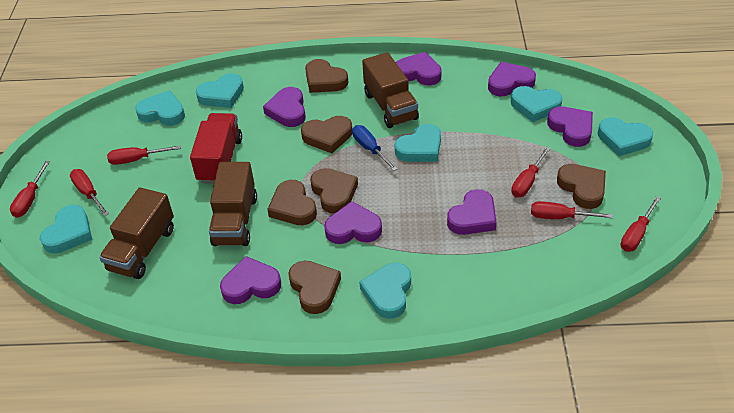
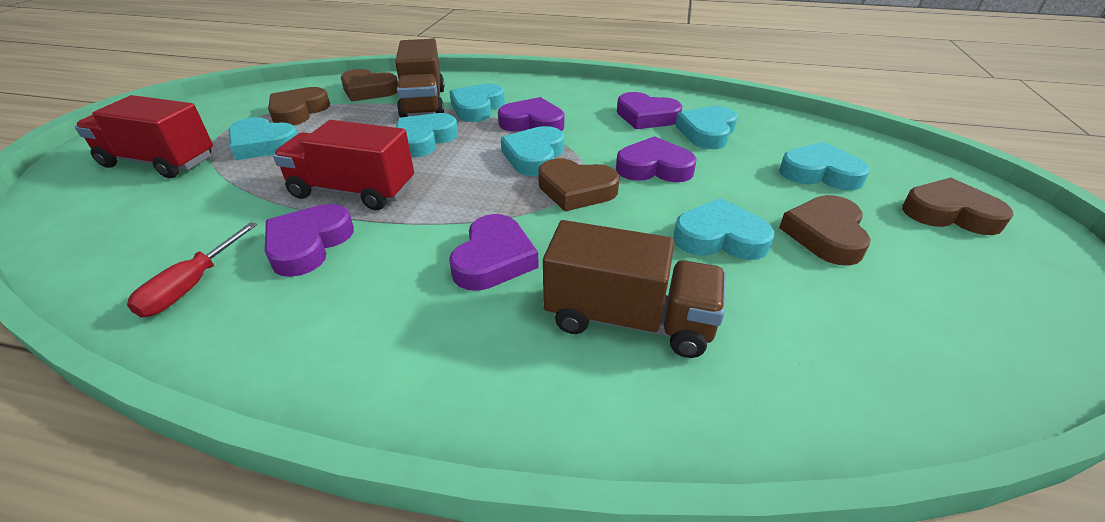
blue screwdriver: [352,125,397,171] = 1 -> none = 0
brown heart: [267,180,317,225] [288,261,341,314] [301,116,352,153] [305,59,348,93] [310,168,358,214] [557,164,606,209] = 6 -> [268,87,330,125] [341,69,398,102] [538,158,620,211] [779,195,871,266] [902,177,1013,235] = 5
brown truck: [99,187,174,279] [209,162,257,246] [362,52,419,128] = 3 -> [395,39,445,118] [543,220,726,358] = 2
purple heart: [220,256,281,304] [263,87,306,127] [324,201,382,244] [396,52,442,85] [447,189,497,235] [488,62,536,97] [547,106,593,147] = 7 -> [265,204,354,277] [449,214,539,291] [498,97,565,132] [616,136,697,182] [617,92,683,129] = 5
red screwdriver: [10,161,50,218] [70,169,109,216] [107,145,181,165] [511,146,551,197] [531,201,613,219] [621,196,661,252] = 6 -> [127,222,258,317] = 1
red truck: [190,113,242,183] = 1 -> [75,95,213,178] [273,120,414,210] = 2

